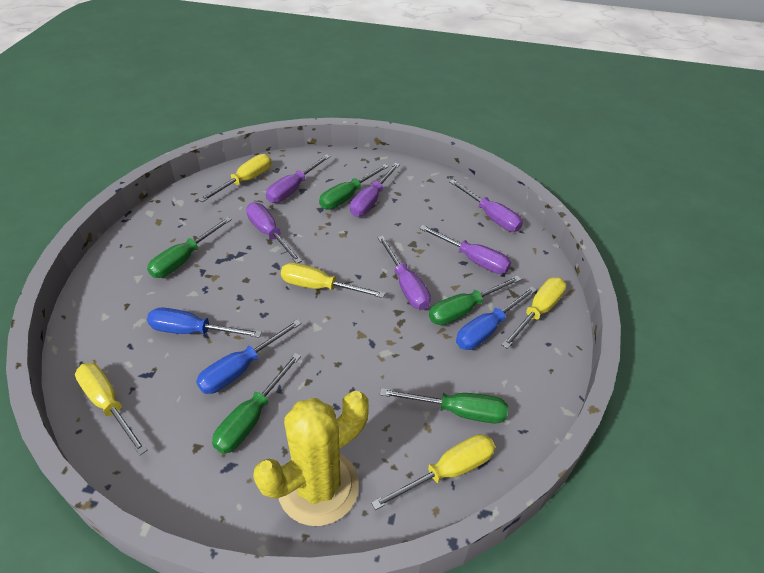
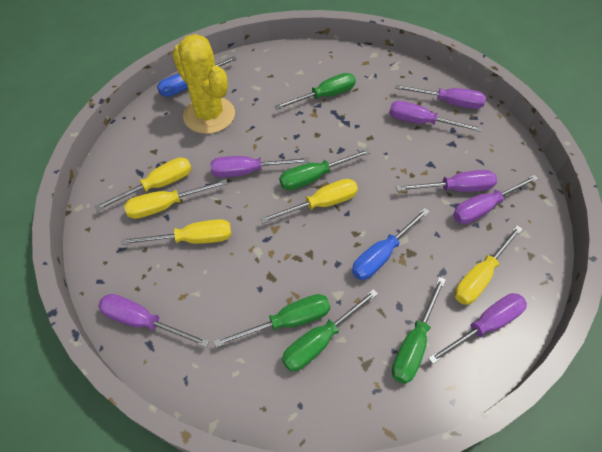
blue screwdriver: [147,308,262,338] [196,320,302,394] [456,286,537,350] = 3 -> [157,56,237,97] [352,208,430,280] = 2
purple screwdriver: [246,202,302,263] [266,154,331,203] [350,163,400,217] [378,236,431,310] [419,225,511,274] [449,180,523,232] = 6 -> [98,294,209,348] [210,156,309,177] [389,101,482,132] [395,85,486,109] [396,170,497,192] [428,293,527,364] [453,175,538,224] = 7

